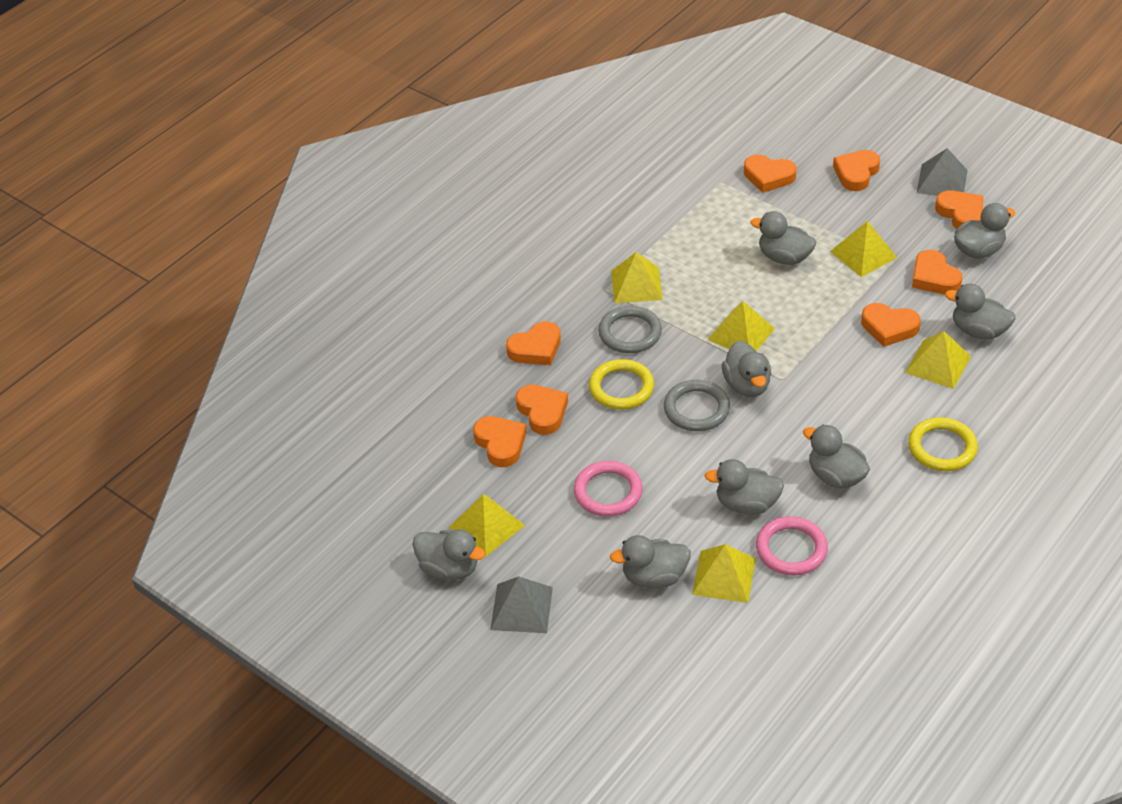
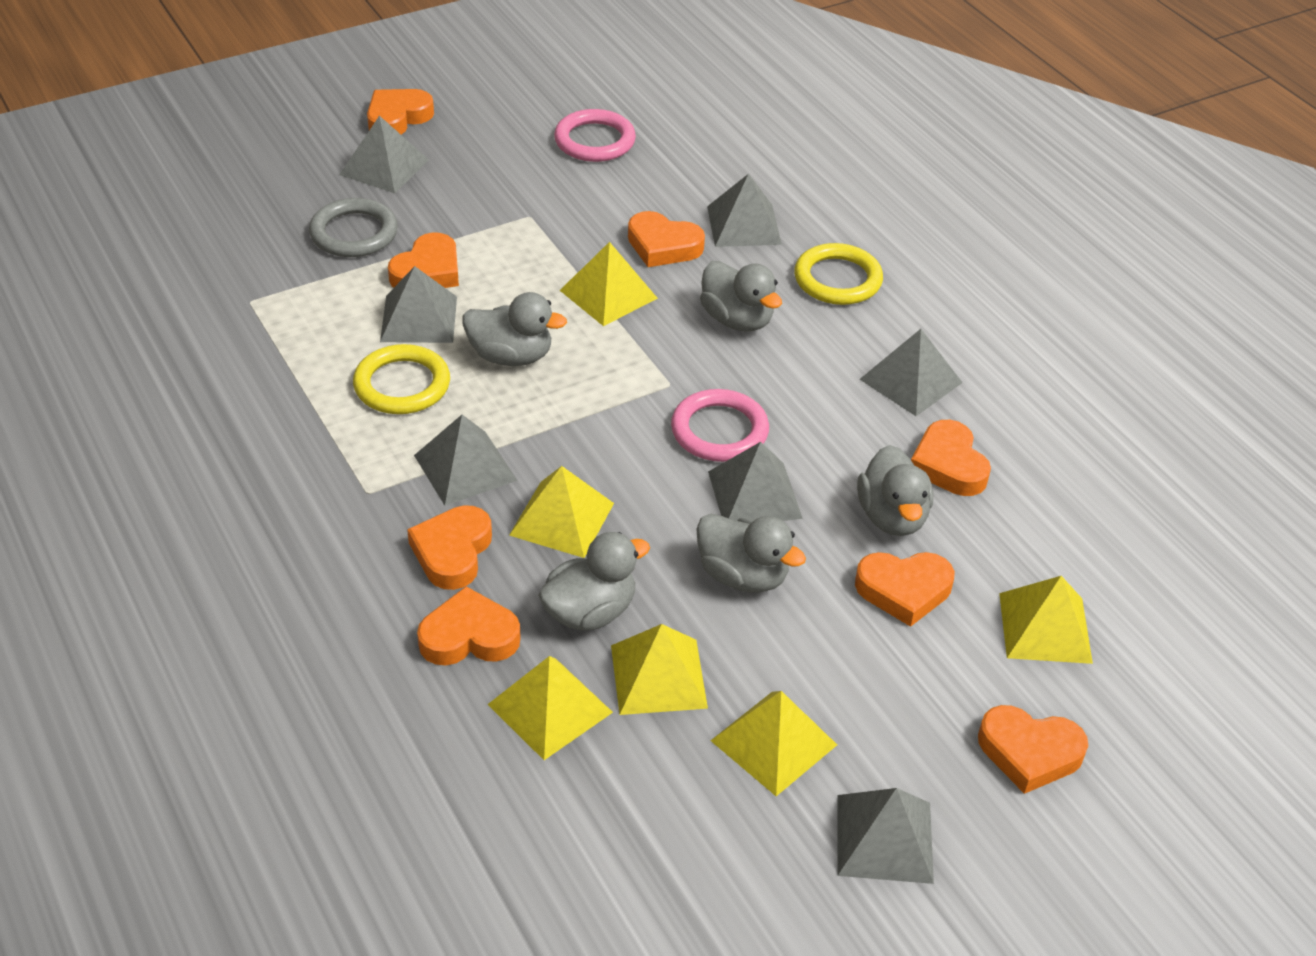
grey duck: [413,529,486,580] [610,535,691,588] [705,459,784,515] [722,340,771,397] [750,211,816,265] [803,425,870,488] [945,284,1015,339] [954,203,1015,259] = 8 -> [463,292,567,366] [538,532,650,631] [696,514,806,592] [700,261,782,332] [857,445,933,536] = 5
grey pyramid: [490,576,553,633] [917,148,968,196] = 2 -> [339,116,429,193] [380,266,457,343] [414,415,518,506] [707,174,782,247] [708,442,803,521] [837,788,934,884] [860,329,963,416] = 7
grey ring: [598,306,662,353] [664,380,730,431] = 2 -> [309,198,398,257] = 1

